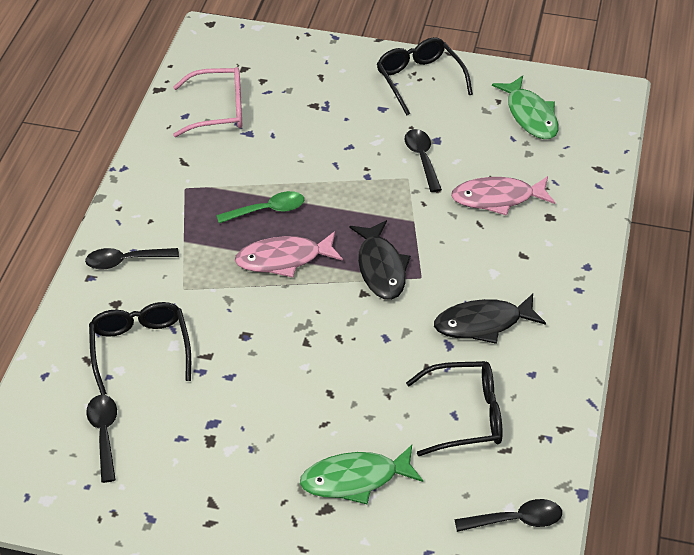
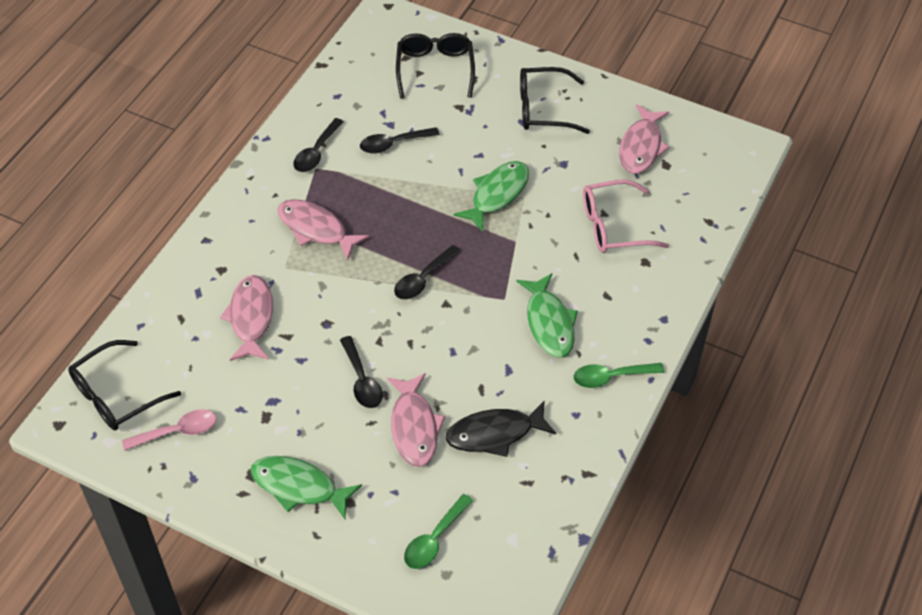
black fish: [349,220,411,300] [434,294,546,344] = 2 -> [446,400,556,457] = 1
green fish: [300,445,423,504] [492,76,559,139] = 2 -> [250,456,362,519] [453,161,529,232] [516,273,578,358] = 3
green spoon: [216,191,304,223] = 1 -> [404,494,473,569] [574,363,664,388] = 2
pink fish: [235,231,343,278] [451,176,555,216] = 2 -> [220,275,273,361] [278,199,369,260] [387,373,445,467] [619,104,670,174] = 4
pink spoon: none = 0 -> [122,410,216,451] = 1

